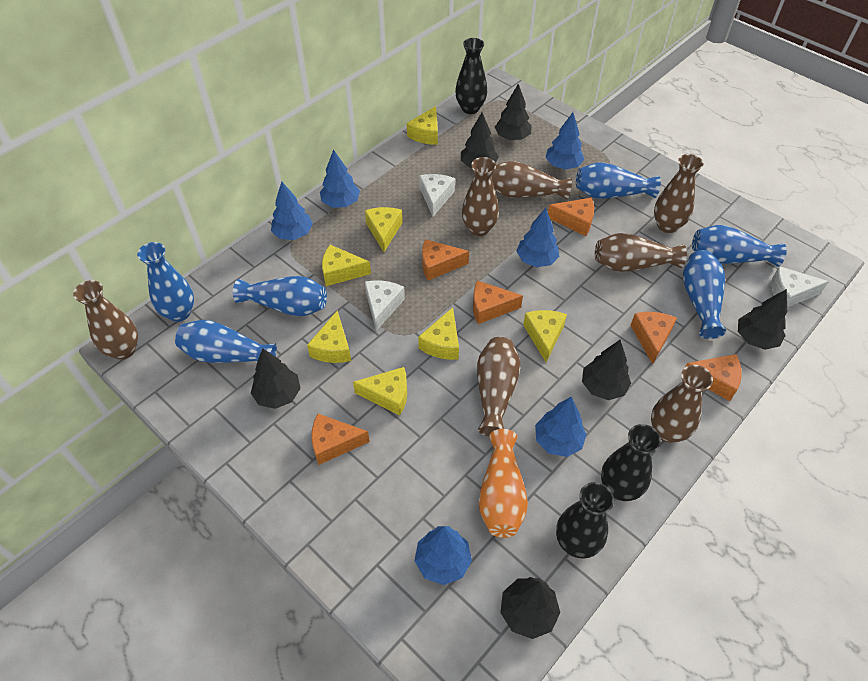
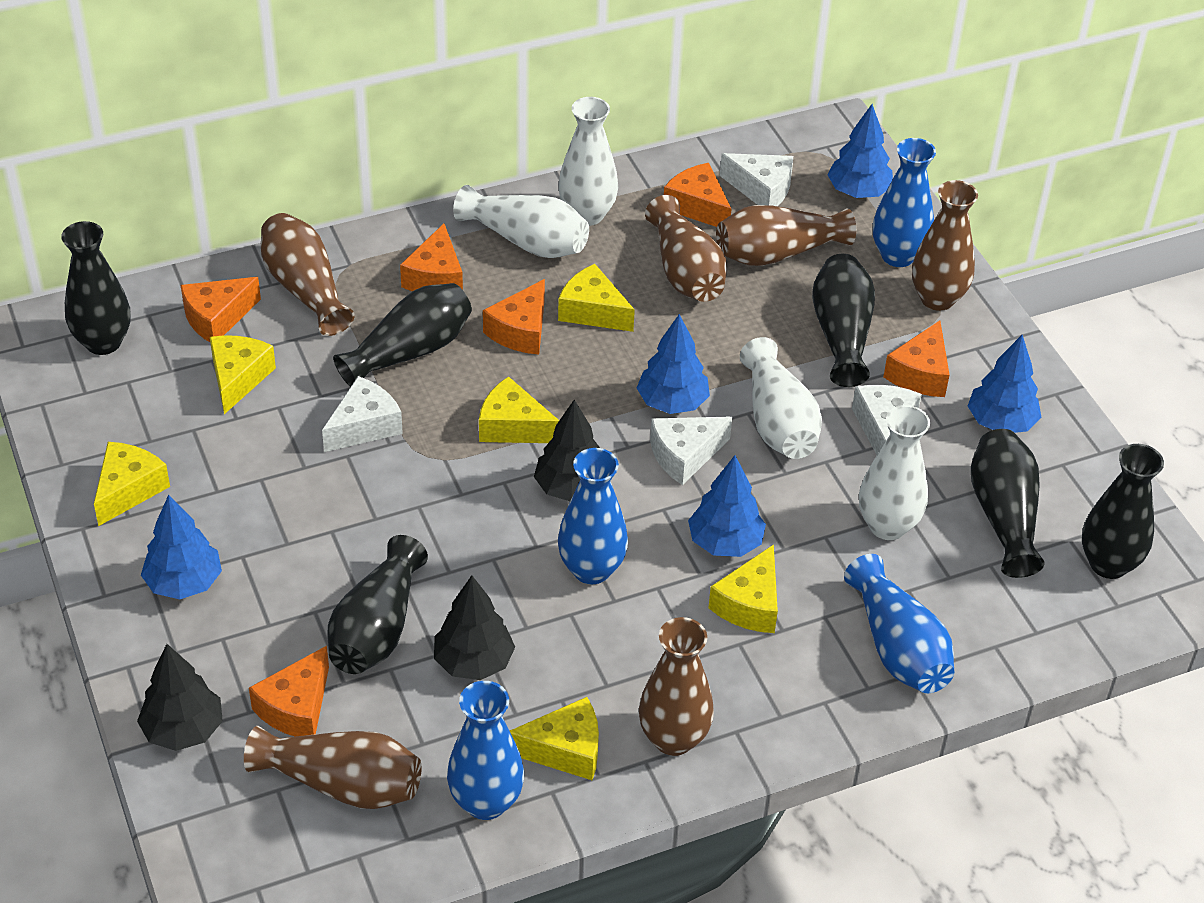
black tree: [251,348,301,409] [461,113,499,168] [495,84,532,140] [500,577,560,639] [582,340,631,400] [738,289,788,350] = 6 -> [137,644,223,751] [434,575,515,680] [534,400,600,501] = 3
black vase: [455,38,487,114] [556,482,614,559] [601,424,661,501] = 3 -> [61,221,130,355] [327,535,428,674] [333,283,472,387] [812,254,875,387] [971,429,1044,578] [1082,444,1164,579] = 6
blue tree: [271,182,313,240] [320,149,360,208] [415,526,472,585] [516,208,560,267] [535,397,587,457] [546,112,584,170] = 6 -> [141,495,222,599] [637,314,710,414] [688,455,766,557] [827,104,893,198] [968,335,1041,433] = 5
blue vase: [137,242,194,322] [175,320,277,363] [233,276,327,316] [576,163,661,199] [683,250,726,339] [692,225,787,267] = 6 -> [447,681,524,820] [558,448,628,584] [844,554,954,693] [873,138,936,267] = 4
brown vase: [73,280,138,360] [462,157,499,236] [477,337,520,436] [491,161,572,200] [595,233,687,272] [651,365,713,443] [654,154,704,233] = 7 -> [244,726,421,809] [261,213,355,336] [639,617,714,756] [645,195,727,302] [716,205,856,266] [912,180,978,311] = 6
orange vase: [479,429,528,538] = 1 -> none = 0
white cheese: [365,281,405,331] [420,174,455,217] [771,266,829,307] = 3 -> [322,376,403,452] [650,416,732,485] [720,153,793,206] [852,385,922,455] = 4
white vase: none = 0 -> [453,185,589,258] [558,97,618,226] [740,337,822,459] [859,405,930,540] = 4
yellow cheese: [307,310,351,363] [322,245,371,286] [353,367,407,415] [365,207,403,252] [407,106,438,145] [418,307,459,360] [523,310,567,362] = 7 -> [94,442,170,526] [210,336,276,414] [479,376,559,443] [510,697,599,780] [558,264,635,332] [709,544,778,633] = 6

